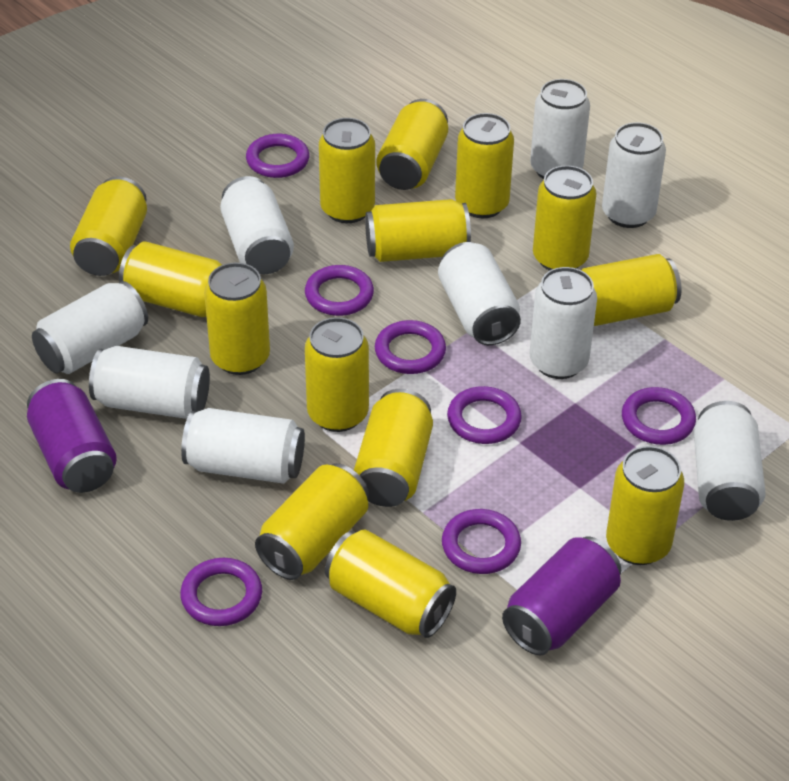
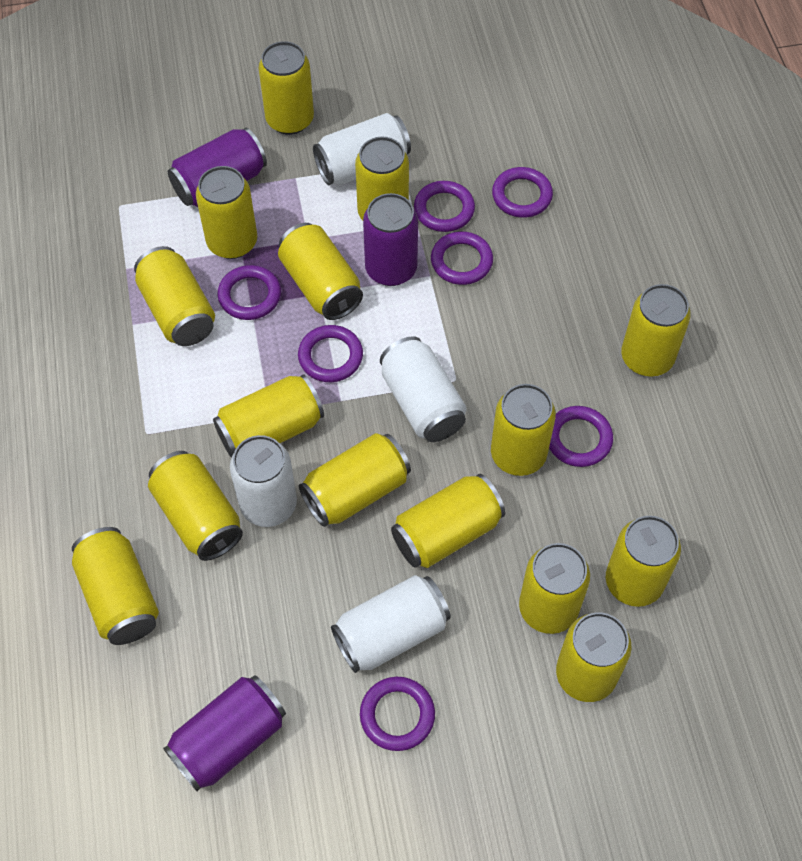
purple can: [27,379,117,493] [502,537,621,655] = 2 -> [163,675,286,791] [168,128,267,207] [363,193,418,286] = 3
white can: [32,281,148,374] [89,346,210,419] [181,408,305,484] [220,176,294,274] [438,242,521,345] [530,79,590,179] [530,267,597,379] [602,122,666,228] [694,401,766,521] = 9 -> [230,435,297,527] [313,113,411,185] [331,575,451,673] [380,336,467,442] = 4
yellow can: [70,176,147,276] [119,241,222,317] [204,263,270,375] [255,463,369,580] [305,317,369,432] [319,118,375,223] [325,529,456,638] [354,389,433,507] [365,199,471,262] [376,99,448,190] [455,113,514,218] [533,165,596,271] [581,254,682,326] [606,446,684,565] = 14 -> [72,527,159,645] [134,246,215,346] [148,451,243,561] [196,166,257,259] [213,374,324,458] [259,41,314,135] [278,223,363,320] [299,433,411,527] [355,137,409,220] [391,474,505,568] [491,384,556,476] [519,543,590,634] [556,612,632,702] [606,516,681,607] [621,284,691,377] = 15

